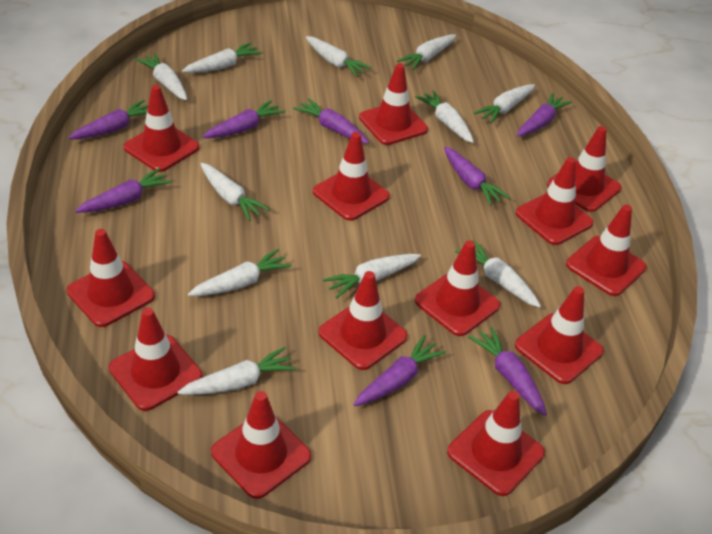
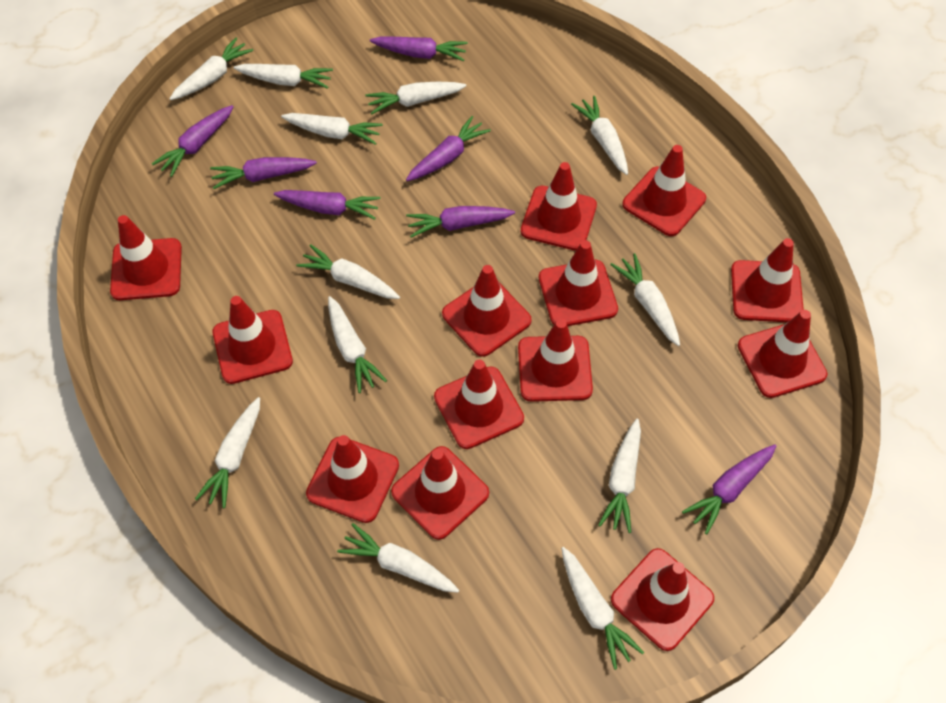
purple carrot: [68,100,148,139] [75,168,172,213] [202,100,285,138] [293,98,369,144] [353,335,446,406] [444,147,510,206] [468,327,547,416] [517,93,572,137] = 8 -> [152,105,234,177] [210,157,317,189] [274,190,381,220] [370,36,468,61] [406,116,491,181] [406,206,515,238] [682,444,776,534] = 7
white carrot: [135,53,187,100] [178,347,296,395] [182,42,262,73] [188,249,292,296] [200,163,270,221] [306,36,372,77] [323,254,421,299] [397,35,456,70] [415,90,474,143] [455,240,541,308] [474,84,535,124] = 11 -> [169,38,253,100] [195,397,260,508] [234,64,333,89] [281,113,383,145] [296,244,400,299] [328,296,387,393] [337,523,459,593] [365,82,466,114] [561,547,644,670] [571,96,628,175] [598,418,641,533] [610,253,680,346] = 12

